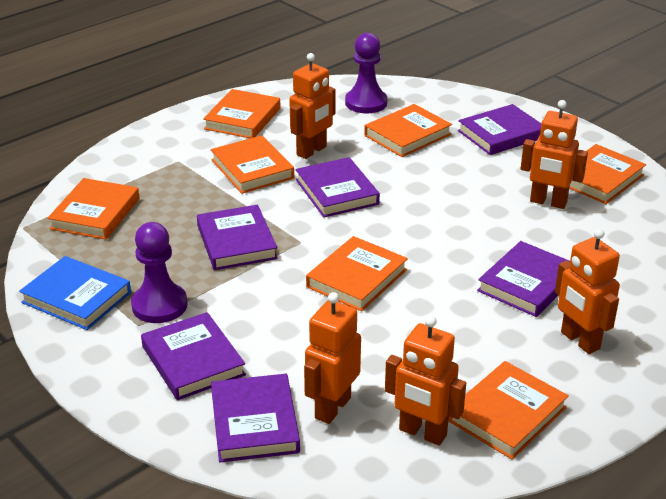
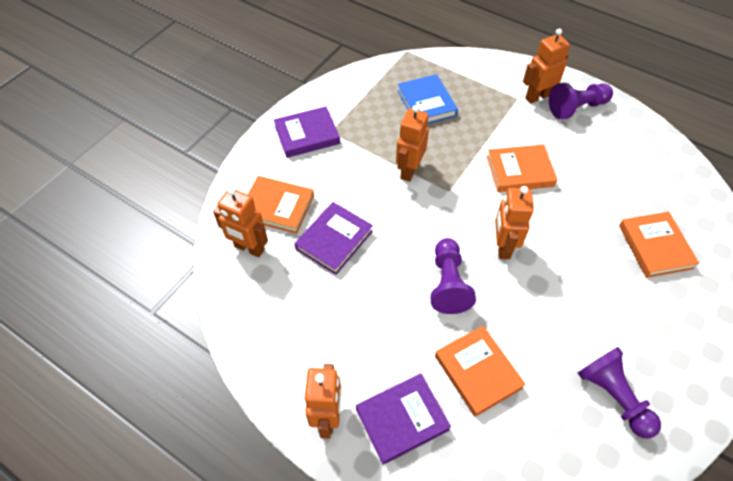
orange book: [48,178,139,240] [203,89,281,138] [211,135,294,194] [306,236,408,311] [364,104,452,157] [448,361,569,460] [569,144,646,204] = 7 -> [248,176,314,234] [435,326,526,417] [487,145,557,192] [619,212,699,278] = 4
purple book: [141,312,246,400] [197,205,278,270] [211,374,300,462] [296,157,380,218] [458,104,541,155] [477,241,570,317] = 6 -> [274,106,340,158] [295,202,373,275] [356,374,451,465] = 3
purple pawn: [131,222,188,323] [345,33,387,113] = 2 -> [430,238,476,314] [549,83,613,120] [578,347,661,438] = 3

